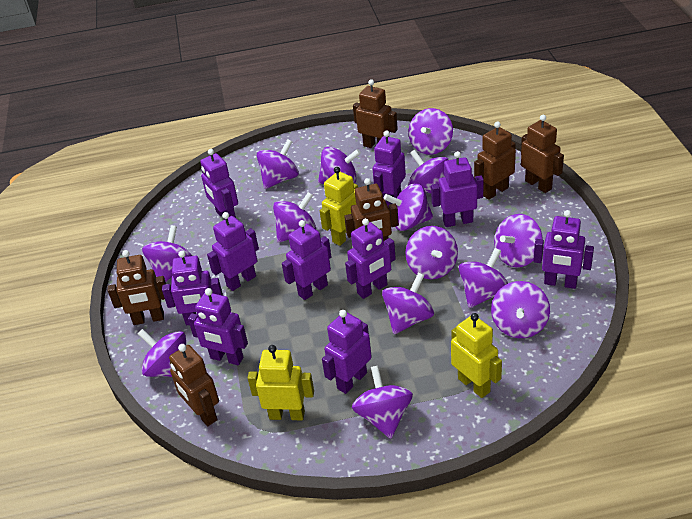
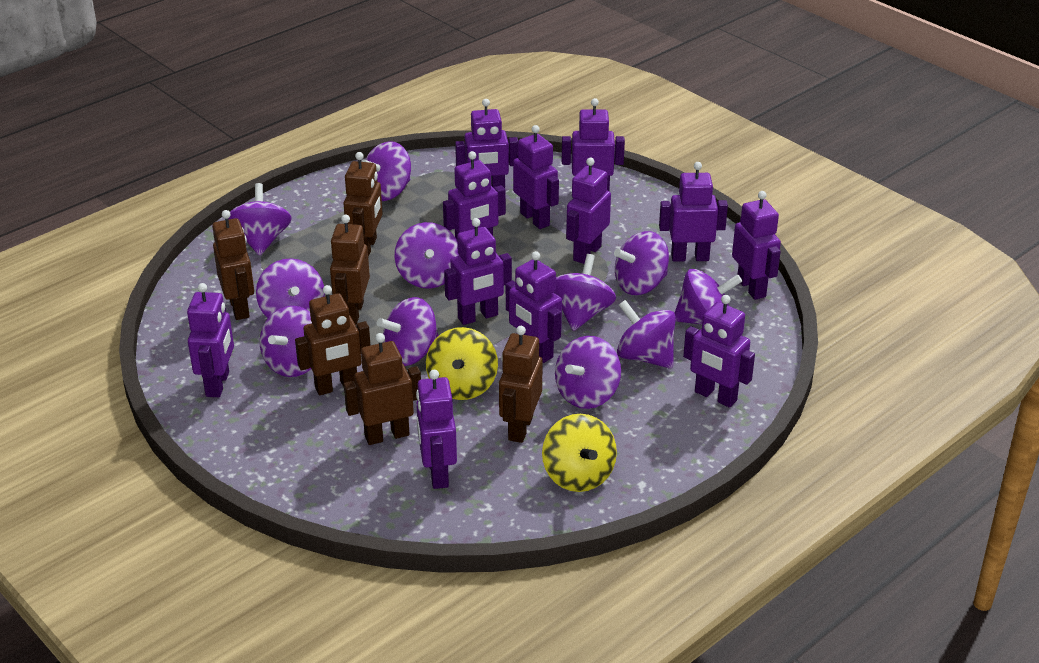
purple robot: [162,250,223,325] [188,288,248,365] [200,149,238,220] [207,212,259,291] [282,220,331,300] [322,310,372,394] [345,218,396,299] [373,131,406,208] [431,151,484,227] [533,210,594,289] = 10 -> [187,283,234,397] [416,370,457,489] [443,151,506,239] [444,218,512,325] [455,99,518,188] [506,251,562,363] [513,125,559,229] [562,98,625,191] [566,158,611,264] [659,162,728,262] [683,295,755,408] [732,191,781,300] = 12
purple spinning top: [138,329,186,377] [142,225,192,282] [257,139,299,189] [273,192,316,242] [318,147,361,184] [352,366,413,439] [382,273,434,334] [383,183,433,231] [405,226,458,279] [408,108,453,155] [408,150,448,193] [459,248,508,308] [491,281,550,338] [494,214,543,267] = 14 -> [228,183,292,256] [256,258,325,318] [260,306,312,377] [361,141,411,201] [377,297,439,366] [395,222,459,288] [554,254,616,331] [555,336,621,409] [614,231,669,295] [617,300,676,369] [675,269,742,325] = 11
yellow robot: [248,345,314,421] [320,167,358,246] [451,313,502,398] = 3 -> none = 0
yellow spinning top: none = 0 -> [426,327,498,400] [542,414,617,492] = 2

